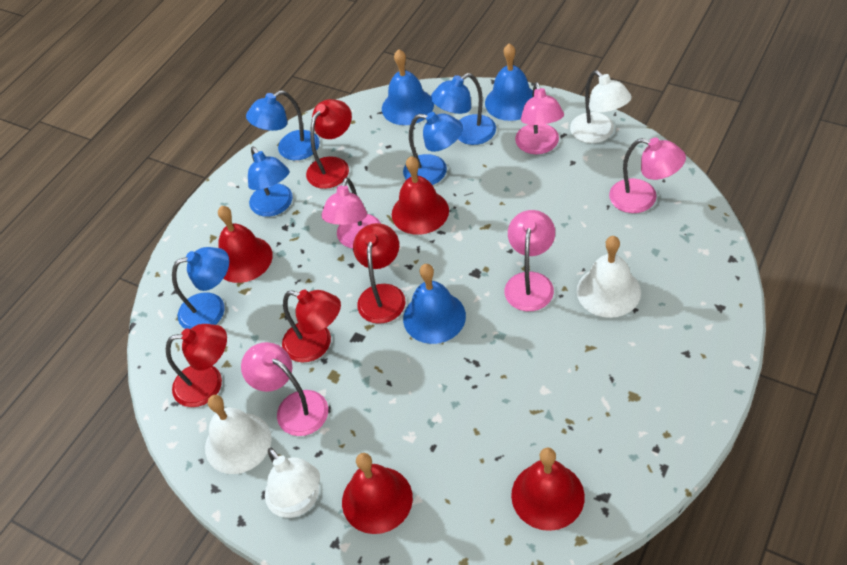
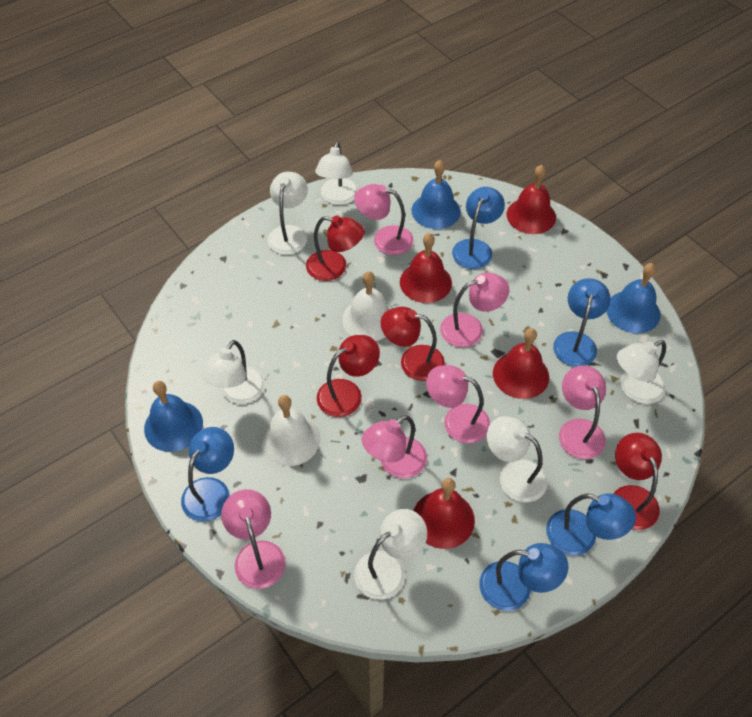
pink lamp: [241,342,328,436] [321,177,381,249] [505,210,555,311] [515,82,564,154] [609,138,686,213] = 5 -> [221,489,286,589] [354,184,414,255] [362,415,427,478] [426,365,490,444] [440,273,509,347] [559,365,606,459] = 6
white lamp: [265,448,320,518] [570,70,632,143] = 2 -> [201,340,265,404] [267,172,308,255] [315,141,359,205] [354,509,427,600] [487,416,548,502] [617,340,666,404] = 6

